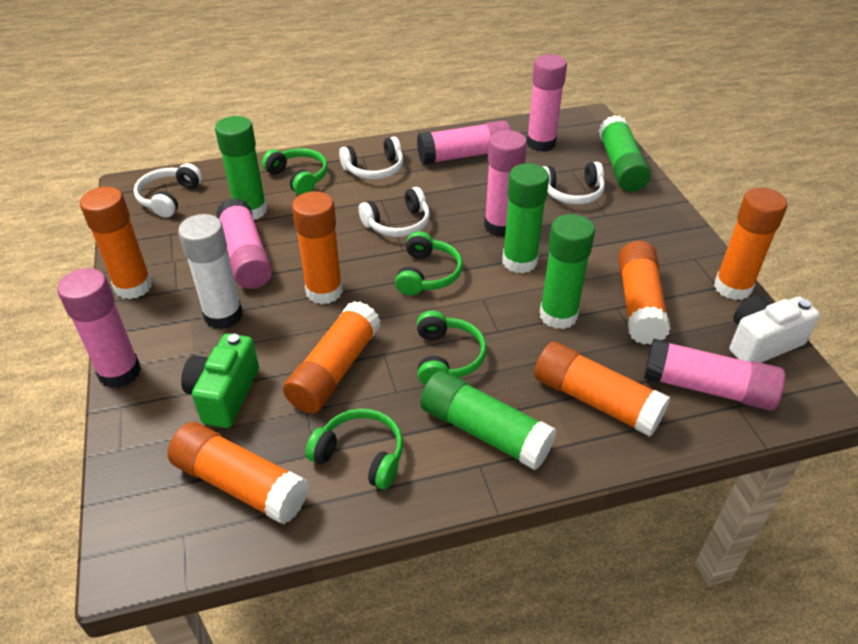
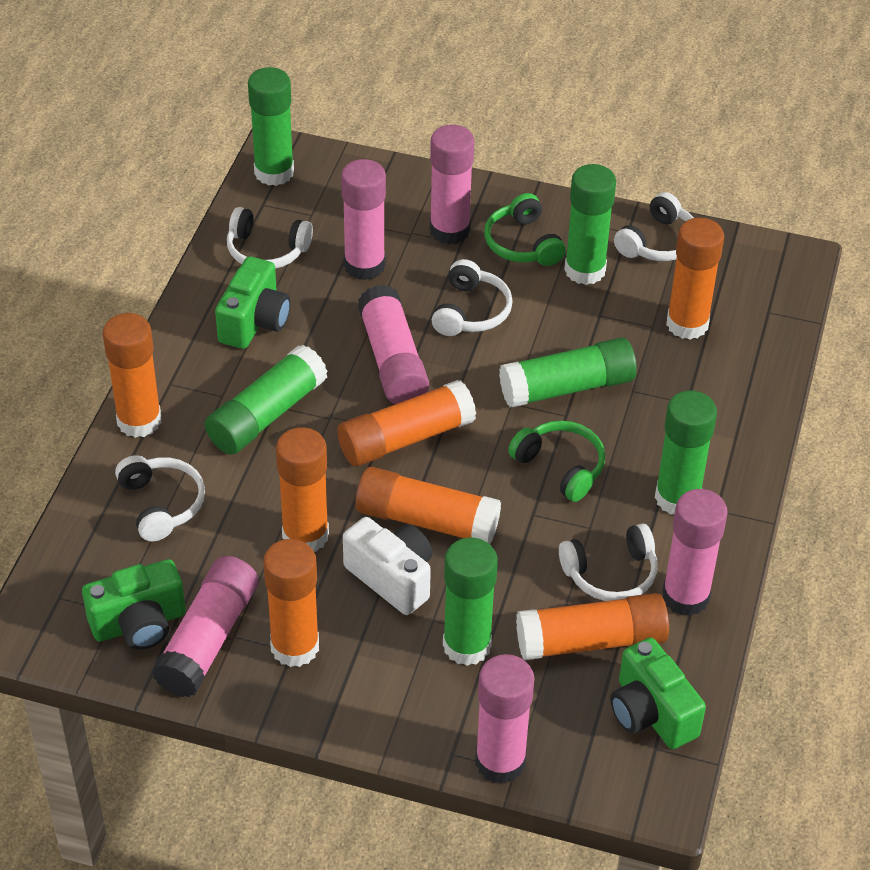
green camera: [181,333,259,428] = 1 -> [82,559,186,650] [215,256,290,349] [610,637,706,749] = 3
green glue stick: [215,116,267,219] [420,371,556,470] [502,163,549,273] [540,214,595,329] [599,115,651,192] = 5 -> [205,345,328,455] [248,67,294,186] [443,538,498,666] [499,338,637,408] [564,164,616,285] [655,390,717,515] = 6
green headphones: [262,148,328,195] [305,409,403,490] [395,231,463,295] [417,311,487,385] = 4 -> [484,193,566,266] [508,420,605,502] = 2
white glue stick: [178,214,243,329] = 1 -> none = 0
white headphones: [134,163,202,218] [339,137,403,179] [359,187,430,237] [543,162,605,204] = 4 -> [115,455,205,541] [227,207,313,269] [432,259,513,336] [559,523,658,601] [614,192,694,261] = 5

